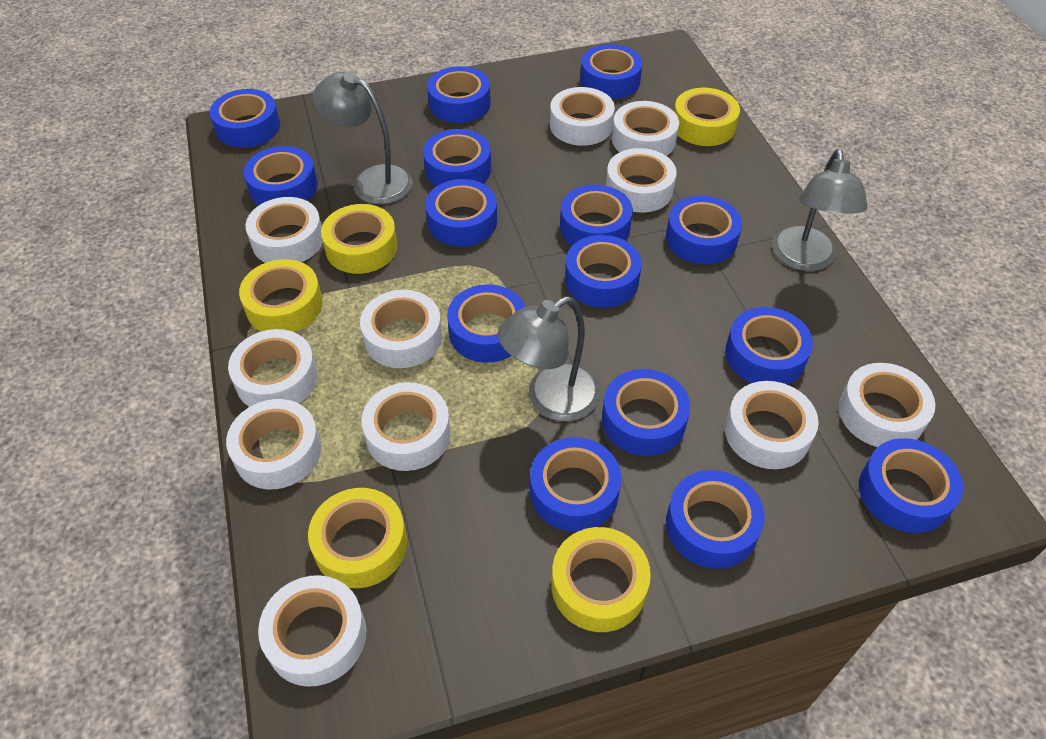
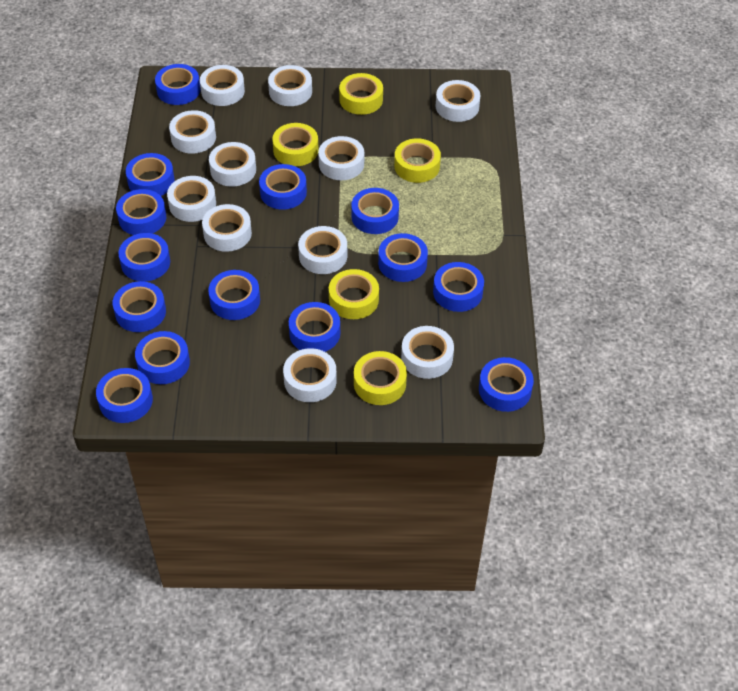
blue tape: [210,89,280,148] [244,146,318,205] [423,129,491,186] [425,179,497,247] [427,66,491,123] [447,284,525,363] [530,437,621,532] [560,185,633,245] [565,235,642,308] [580,44,642,99] [602,369,690,456] [666,196,742,265] [666,470,765,569] [725,307,813,385] [859,438,963,533] = 15 -> [96,368,153,423] [113,281,166,332] [116,189,166,235] [118,233,170,282] [126,153,175,196] [135,331,190,384] [155,64,200,105] [208,270,260,320] [259,164,307,210] [289,302,340,352] [351,188,399,234] [378,233,428,282] [433,262,484,312] [479,357,534,412] = 14
grey lamp: [313,71,412,205] [498,296,600,421] [772,149,868,271] = 3 -> none = 0

